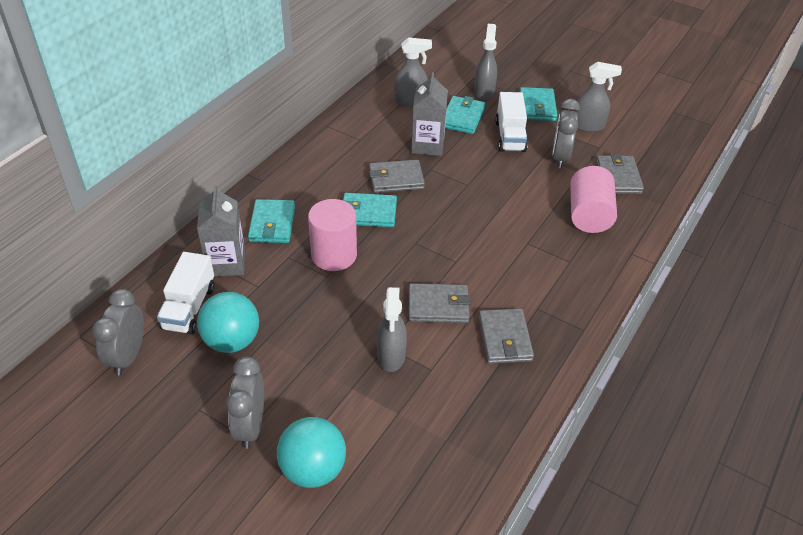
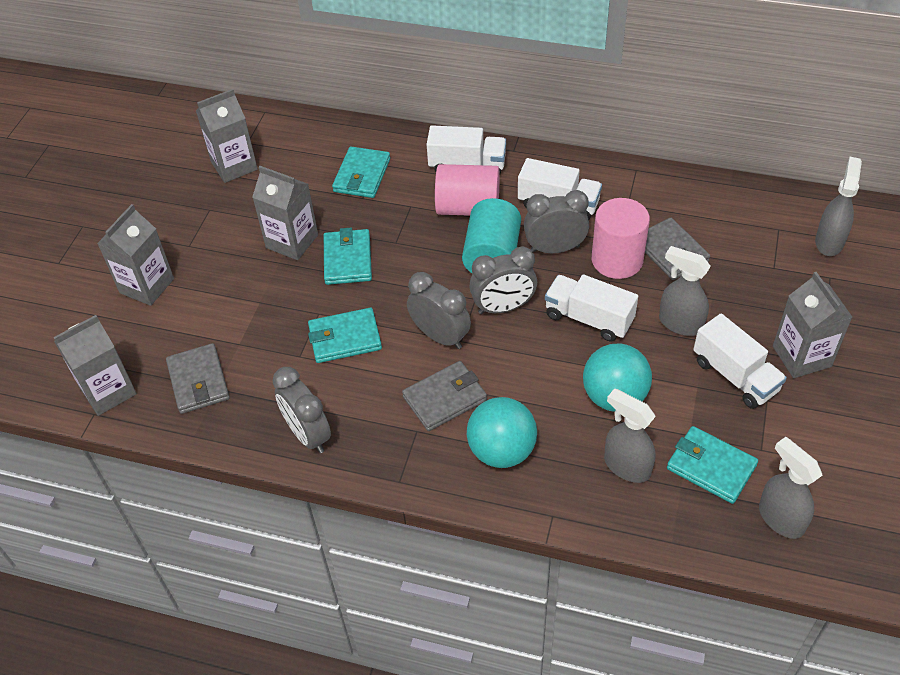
grey carton: [197,185,245,277] [411,72,448,156] = 2 -> [53,315,137,416] [97,204,174,306] [196,89,258,183] [252,166,318,260] [773,272,852,378] = 5
grey clock: [92,289,144,376] [226,357,264,449] [552,99,580,168] = 3 -> [273,367,331,453] [407,272,471,349] [469,247,537,314] [524,190,589,253] = 4
grey wallet: [369,160,425,193] [408,283,471,323] [478,309,534,364] [596,153,644,194] = 4 -> [166,343,230,414] [402,361,487,431] [645,218,710,280] = 3
turquoise cylinder: none = 0 -> [462,198,521,274] = 1
white truck: [157,252,215,335] [495,92,527,152] = 2 -> [427,125,506,175] [518,158,602,220] [545,275,638,341] [693,313,787,409] = 4

